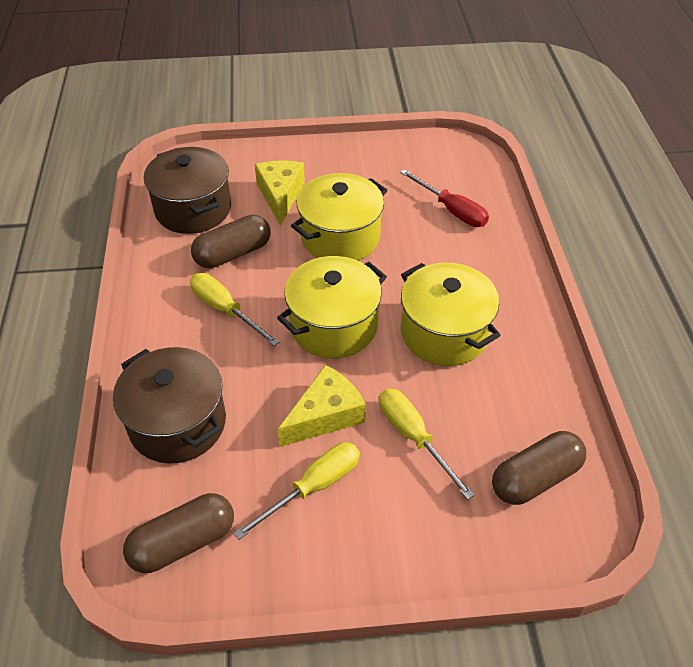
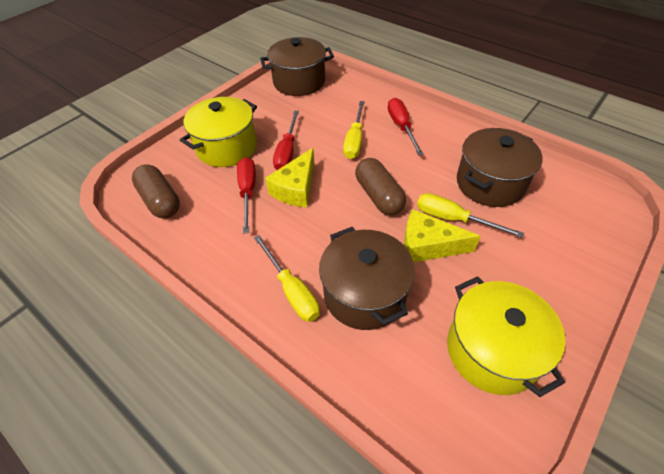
brown capsule: [123,493,234,573] [191,214,271,268] [492,431,586,505] = 3 -> [132,164,180,219] [355,158,406,215] = 2
brown pot: [113,347,226,464] [144,147,231,234] = 2 -> [260,37,334,96] [319,227,415,330] [457,128,543,207] = 3
red screwdriver: [400,169,489,227] = 1 -> [237,157,256,234] [273,111,299,170] [388,98,424,156] = 3
yellow pot: [277,256,387,358] [291,173,387,261] [401,262,501,366] = 3 -> [180,97,257,167] [447,276,565,397] = 2

